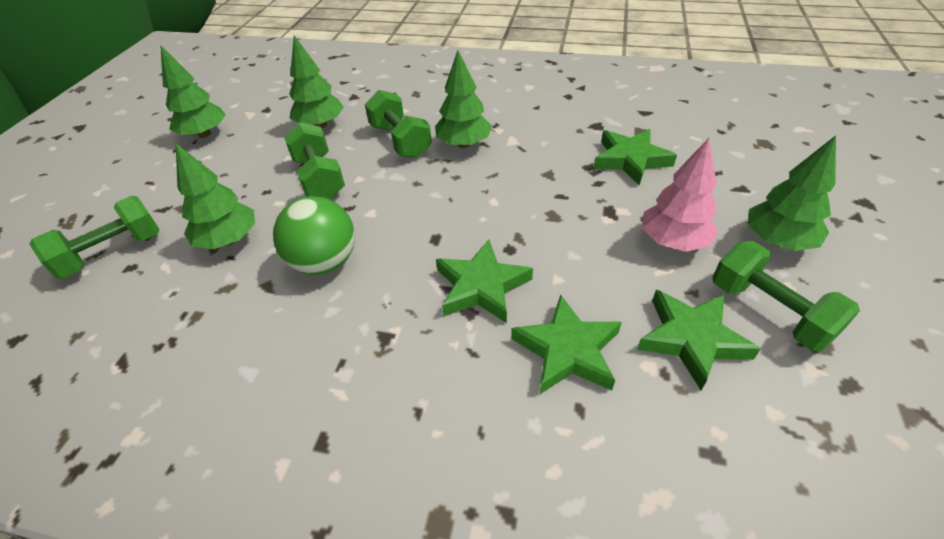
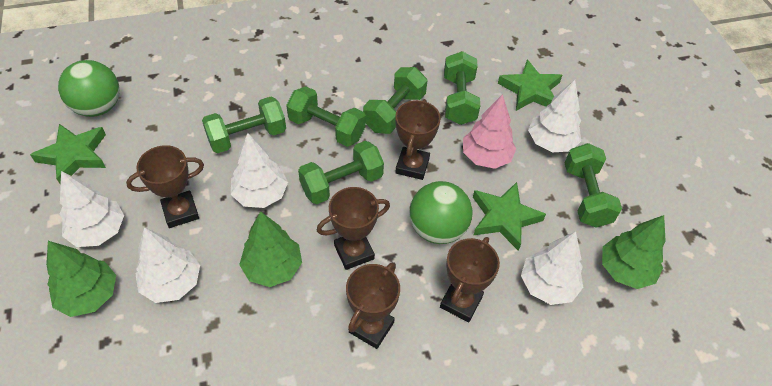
brown trophy: none = 0 -> [126,145,204,228] [316,187,390,270] [346,262,400,349] [395,99,441,180] [440,237,500,322] = 5
green ball: [273,196,355,275] = 1 -> [58,60,120,117] [410,181,472,244] = 2
green dumbbell: [29,196,160,279] [284,122,345,199] [365,90,432,158] [712,241,860,351] = 4 -> [202,97,286,153] [286,86,366,147] [298,141,384,204] [363,67,427,134] [444,51,480,125] [565,143,622,228] = 6
green star: [436,240,533,323] [511,294,622,394] [593,129,677,185] [637,290,761,390] = 4 -> [30,124,106,184] [473,182,546,251] [498,59,562,111] = 3
green tree: [160,45,226,138] [176,144,255,249] [289,35,344,128] [435,50,492,148] [748,135,836,251] = 5 -> [46,241,116,317] [239,211,302,287] [602,215,666,289] = 3
white tree: none = 0 -> [60,171,124,247] [135,227,200,303] [231,133,288,208] [521,231,583,305] [528,80,581,152] = 5

